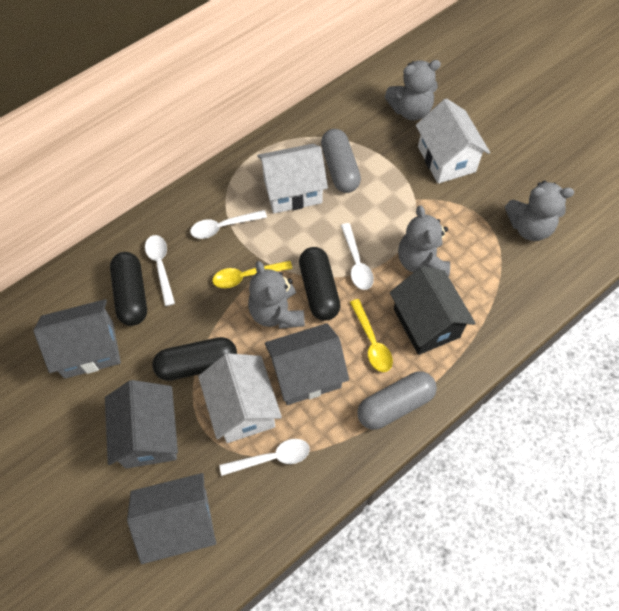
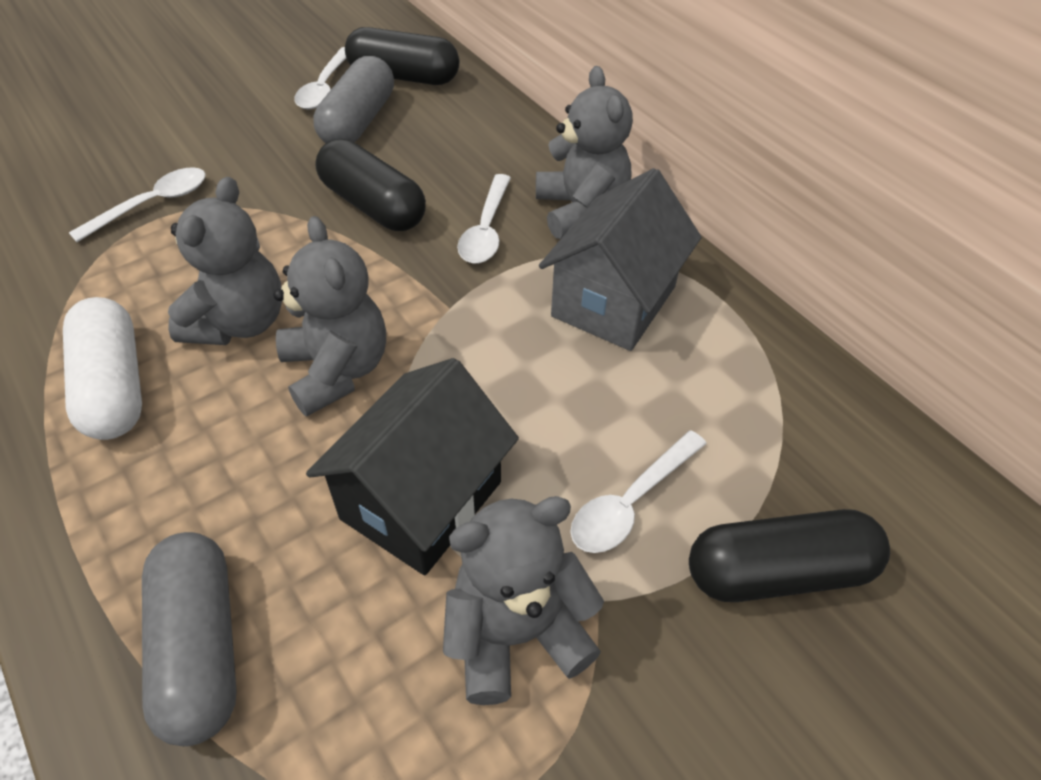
grey house: [34,299,121,379] [105,380,178,469] [127,473,216,564] [265,323,349,405] = 4 -> [539,168,702,351] = 1
white capsule: none = 0 -> [63,297,142,440] = 1
white house: [198,353,282,443] [257,144,328,213] [416,98,490,184] = 3 -> none = 0
yellow spoon: [213,261,293,288] [350,299,393,372] = 2 -> none = 0

